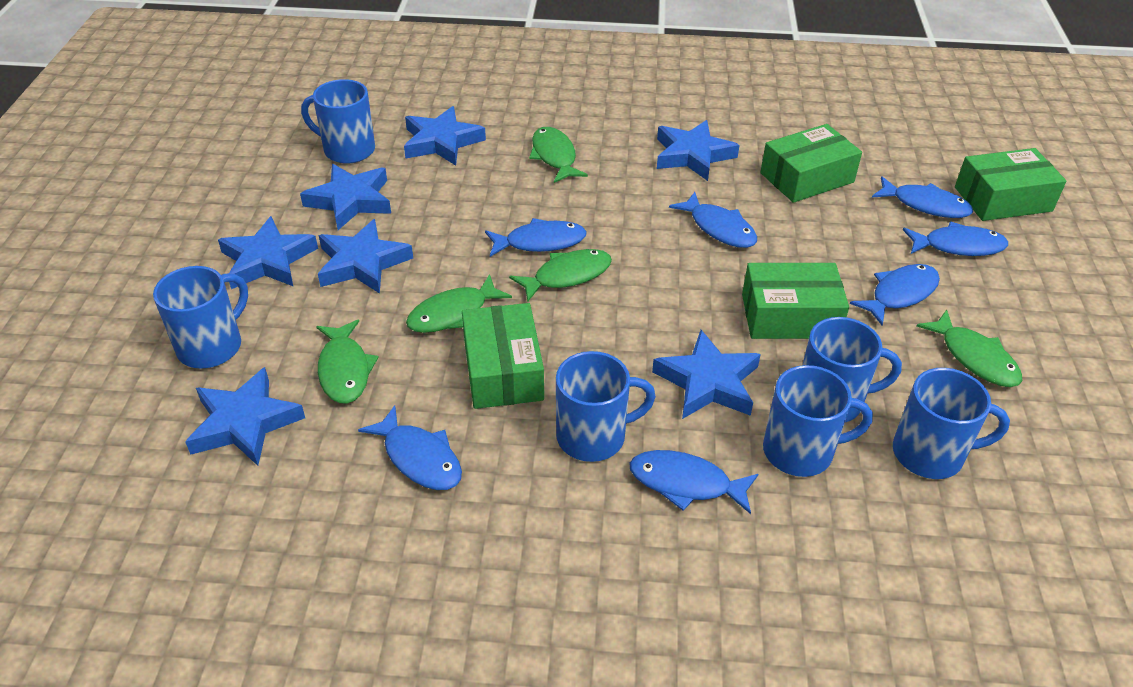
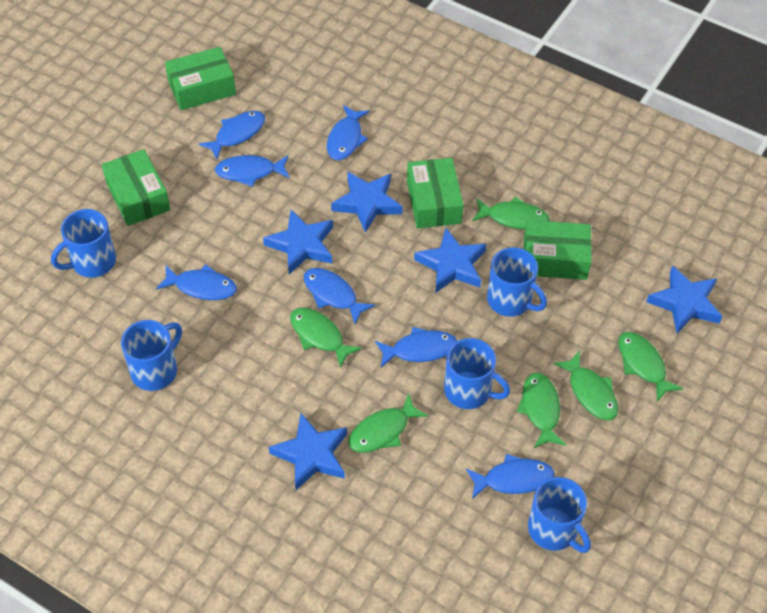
blue mug: [153,266,248,369] [301,79,375,164] [556,351,656,462] [763,365,873,477] [802,317,902,422] [893,368,1010,479] = 6 -> [51,209,116,278] [121,320,182,391] [444,338,510,409] [487,247,547,317] [528,477,591,553] = 5
blue star: [185,367,305,466] [218,216,318,289] [300,164,391,230] [318,219,413,294] [404,106,486,166] [652,330,761,419] [657,120,740,181] = 7 -> [263,210,333,274] [269,413,347,490] [331,172,403,233] [414,228,486,293] [646,266,723,334] = 5
green fish: [316,319,379,404] [406,274,512,333] [509,249,612,302] [529,127,588,183] [916,310,1022,387] = 5 -> [290,308,362,368] [348,393,428,453] [472,197,550,230] [517,373,566,448] [553,351,618,421] [618,332,683,402] = 6

